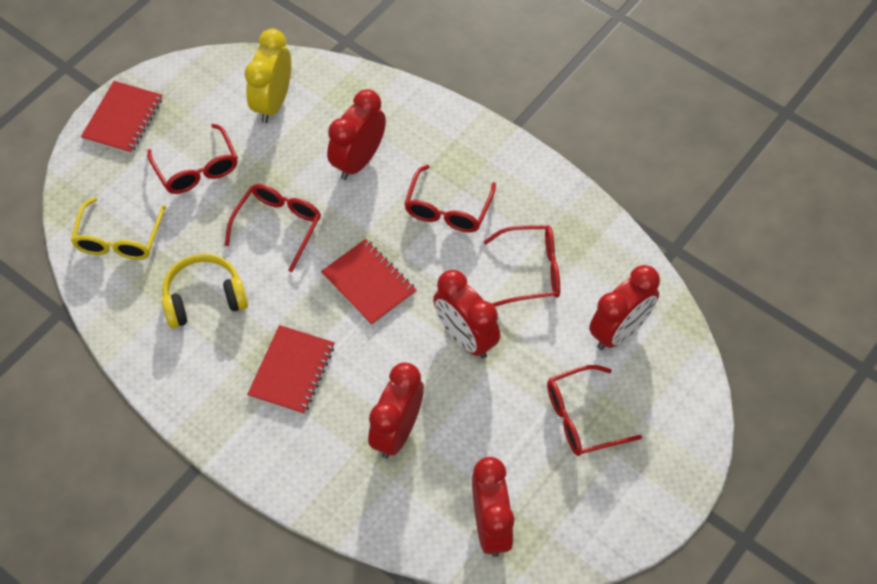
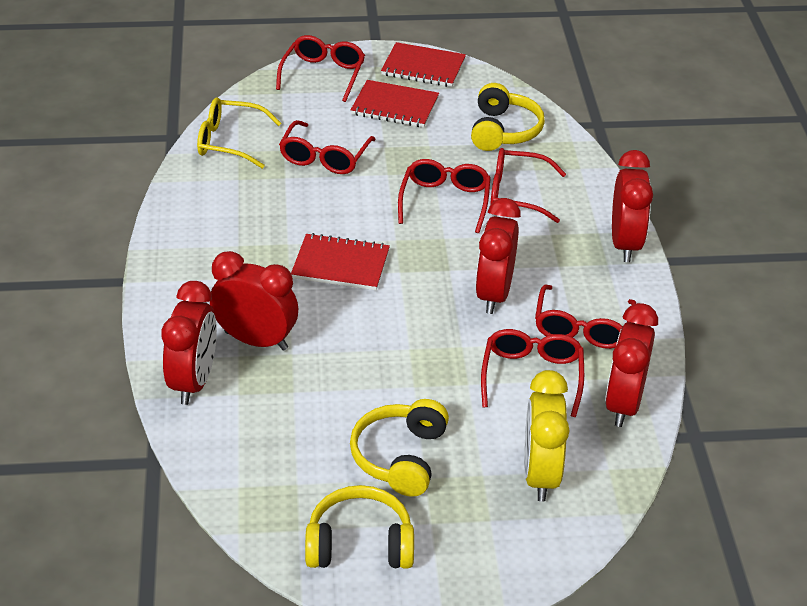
red glasses: [147,124,238,194] [225,184,321,272] [404,165,496,232] [484,225,560,307] [547,365,642,456] = 5 -> [276,35,365,102] [279,120,376,174] [398,159,491,233] [481,329,584,417] [490,148,566,223] [535,285,636,349] = 6
yellow headphones: [162,254,248,329] = 1 -> [305,485,414,568] [350,399,449,497] [471,83,545,151] = 3

